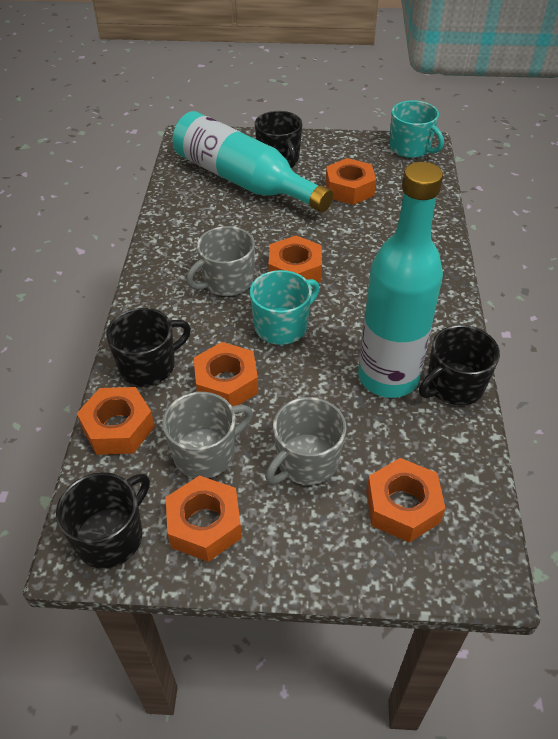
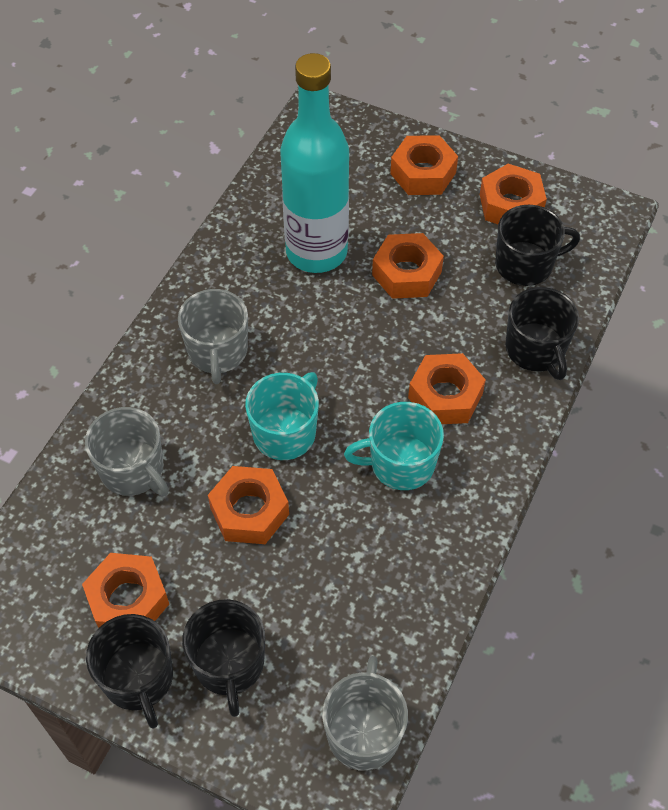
turquoise bottle: [173,111,333,212] [358,162,443,398] = 2 -> [280,53,349,273] = 1

